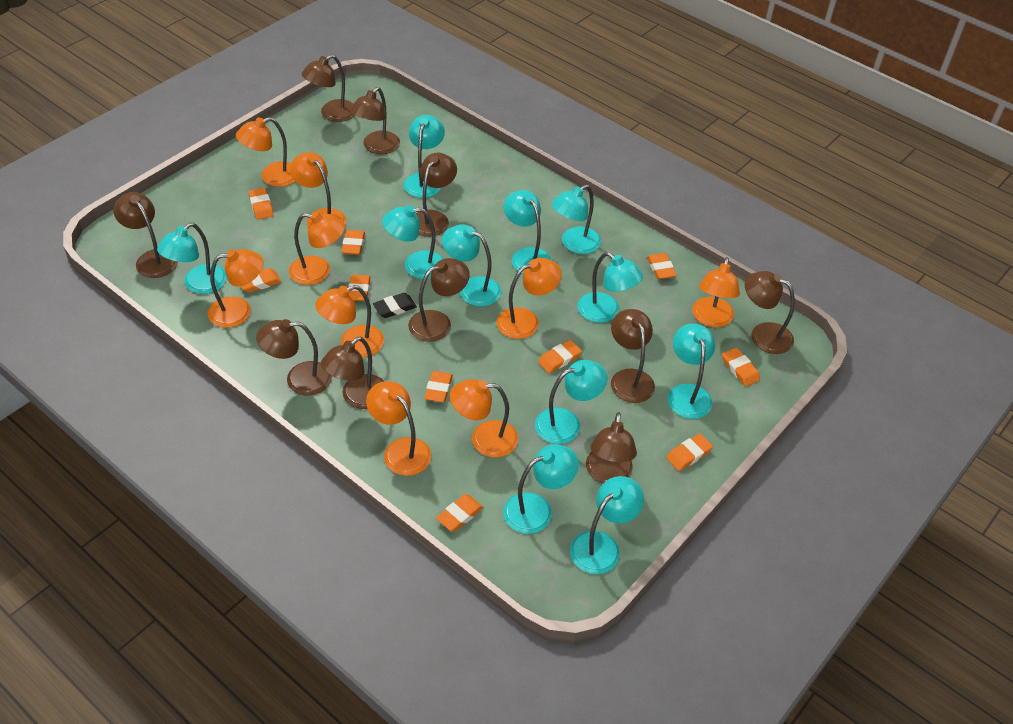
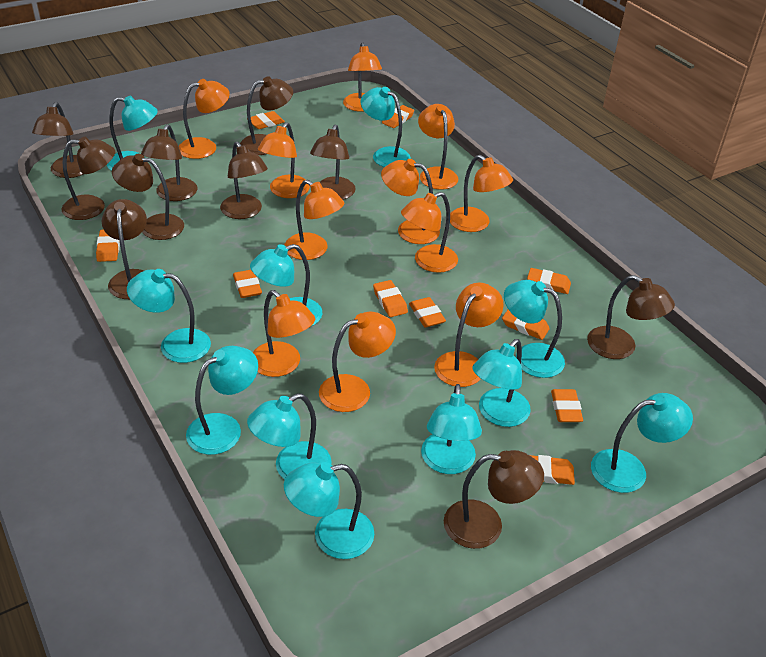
black eraser: [373,293,417,318] = 1 -> none = 0
orange lamp: [207,249,263,328] [236,117,295,187] [289,212,345,285] [290,152,346,226] [315,285,384,357] [366,381,431,476] [450,379,518,458] [497,258,562,339] [692,257,740,327] = 9 -> [179,79,230,159] [253,290,315,377] [258,122,310,198] [284,180,344,260] [319,312,396,412] [343,42,382,112] [381,159,440,244] [401,192,458,273] [418,104,458,190] [434,283,504,387] [450,155,513,232] = 11

